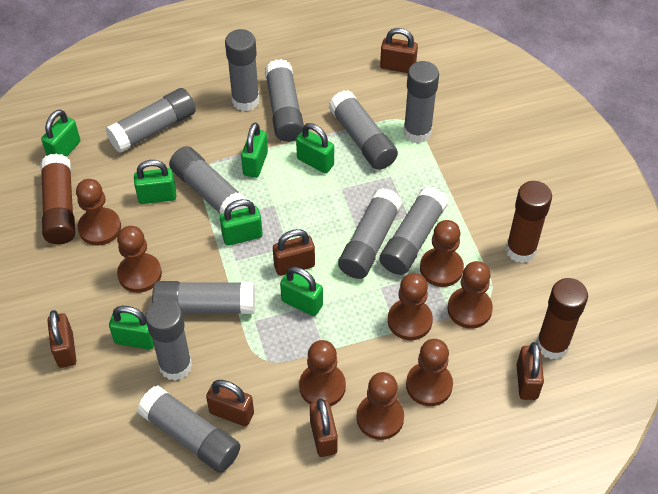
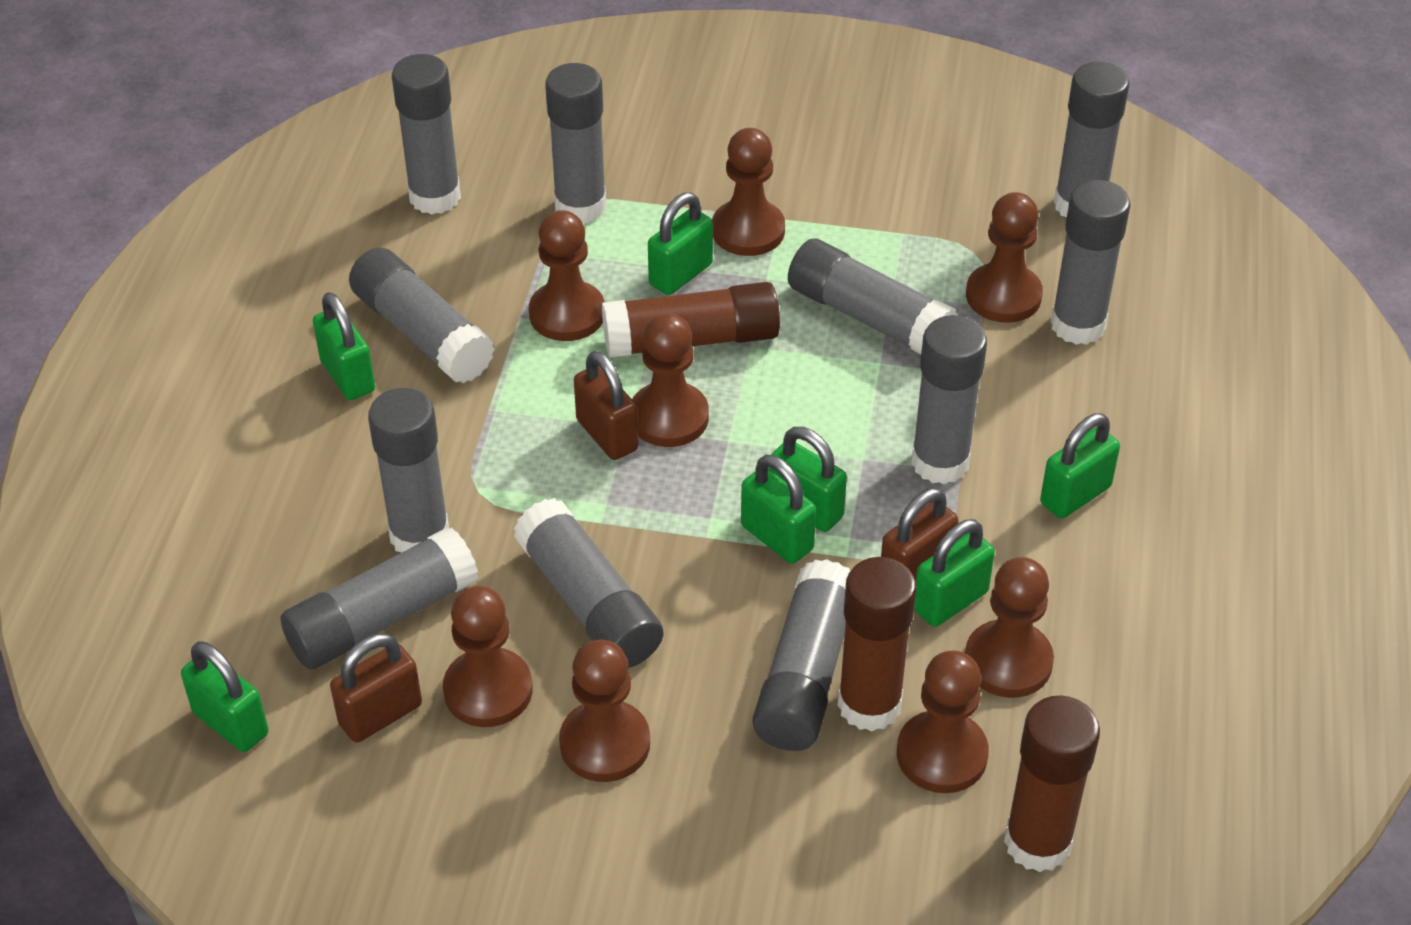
brown padlock: [47,310,76,368] [206,380,254,426] [273,229,315,276] [310,398,338,457] [380,28,418,73] [517,342,544,400] = 6 -> [330,633,422,743] [574,351,639,460] [881,488,958,582] = 3

